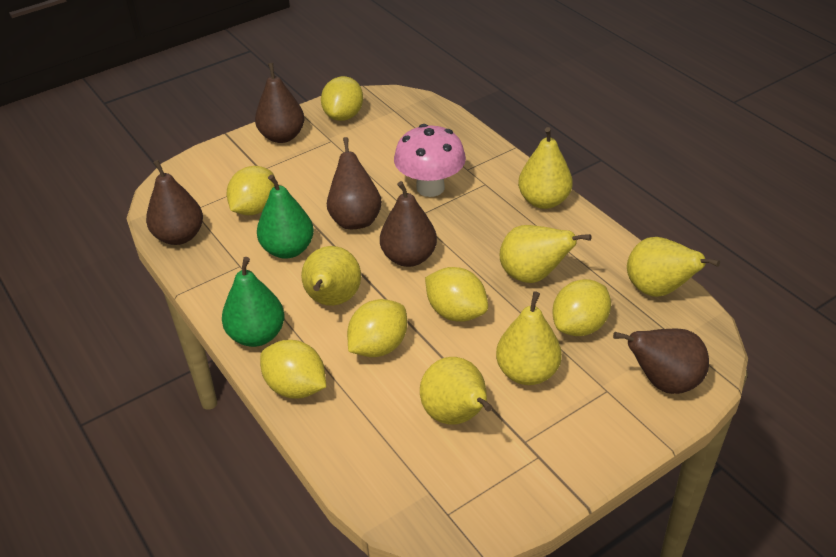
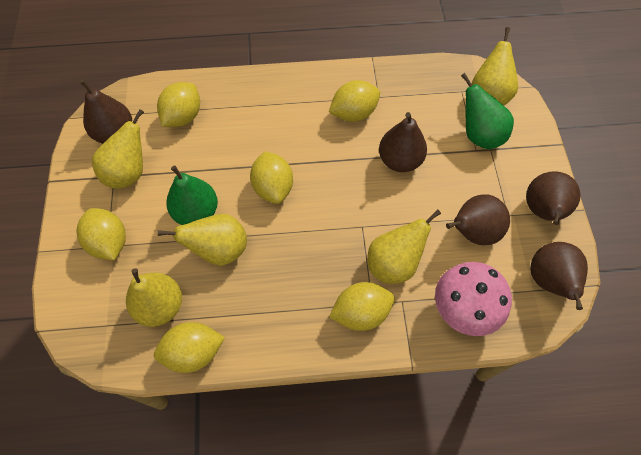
yellow pear: [301,246,361,306] [420,357,492,425] [496,291,562,385] [500,225,592,283] [518,127,573,209] [627,237,720,297] = 6 -> [92,109,144,189] [126,268,182,327] [158,214,247,266] [368,209,441,284] [472,27,518,106] = 5

